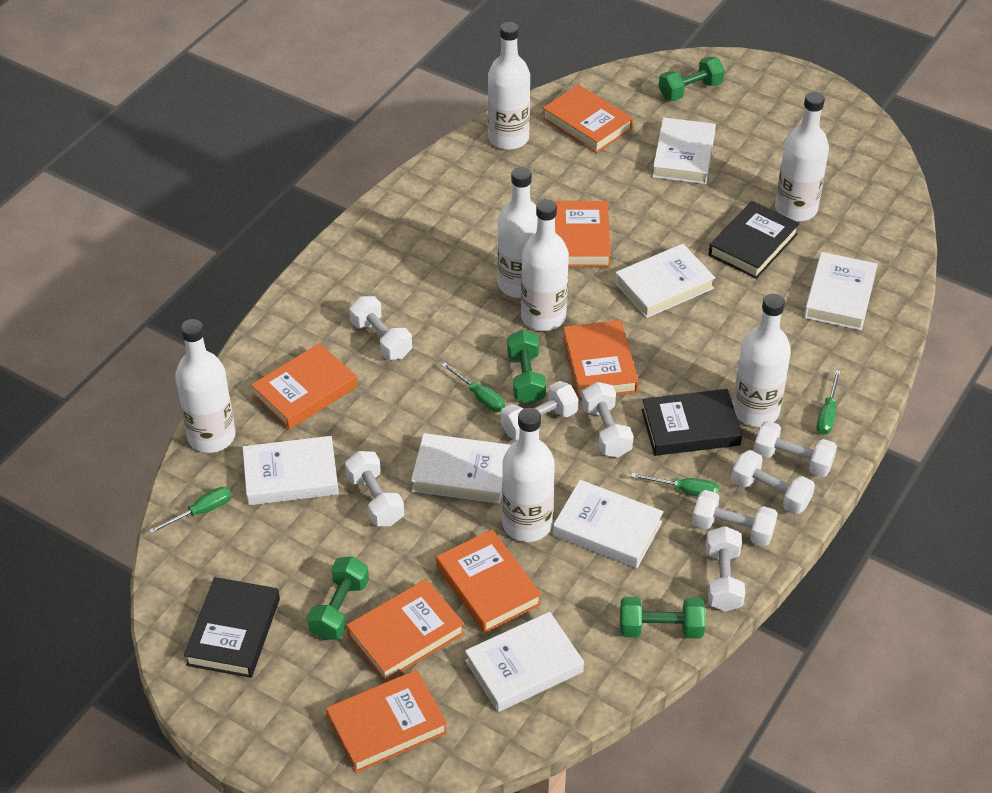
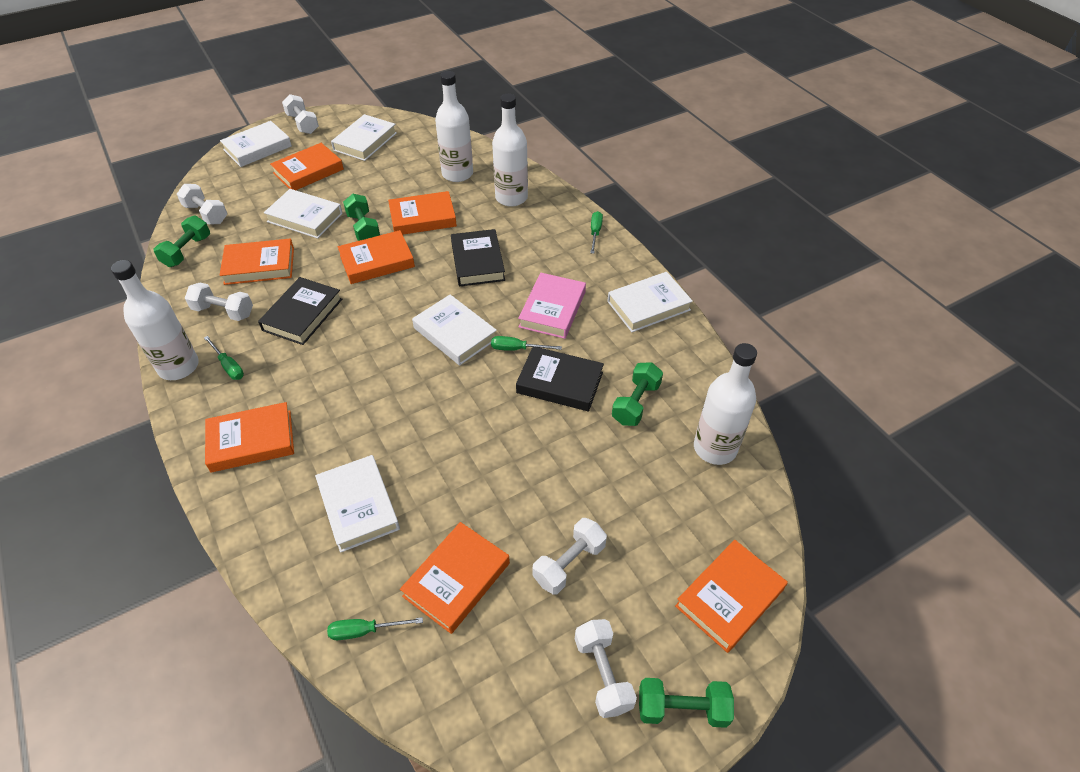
pink book: none = 0 -> [518,273,586,339] = 1
white book: [243,436,339,505] [411,433,511,504] [465,612,584,712] [553,480,664,568] [615,244,715,318] [652,117,716,184] [804,252,878,330] = 7 -> [220,121,292,167] [264,189,343,239] [315,455,400,553] [331,114,397,161] [412,294,497,365] [607,272,693,332] = 6
white bottle: [175,319,236,453] [488,22,530,150] [497,167,538,298] [502,408,555,542] [521,199,569,331] [733,293,791,427] [775,92,829,222] = 7 -> [111,260,199,380] [435,71,473,182] [492,94,528,207] [694,343,757,465] = 4
white dumbbell: [345,451,404,526] [350,296,412,360] [501,381,578,440] [582,382,633,457] [692,490,778,546] [706,526,745,612] [731,450,815,514] [753,421,837,477] = 8 -> [177,184,227,224] [185,282,253,321] [282,94,319,134] [532,518,607,595] [575,619,637,718] = 5

